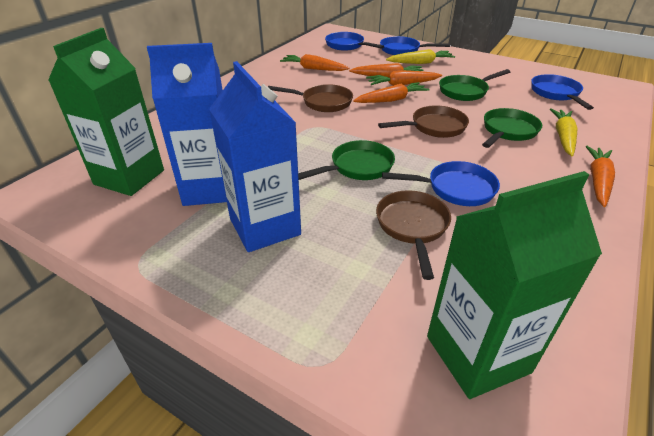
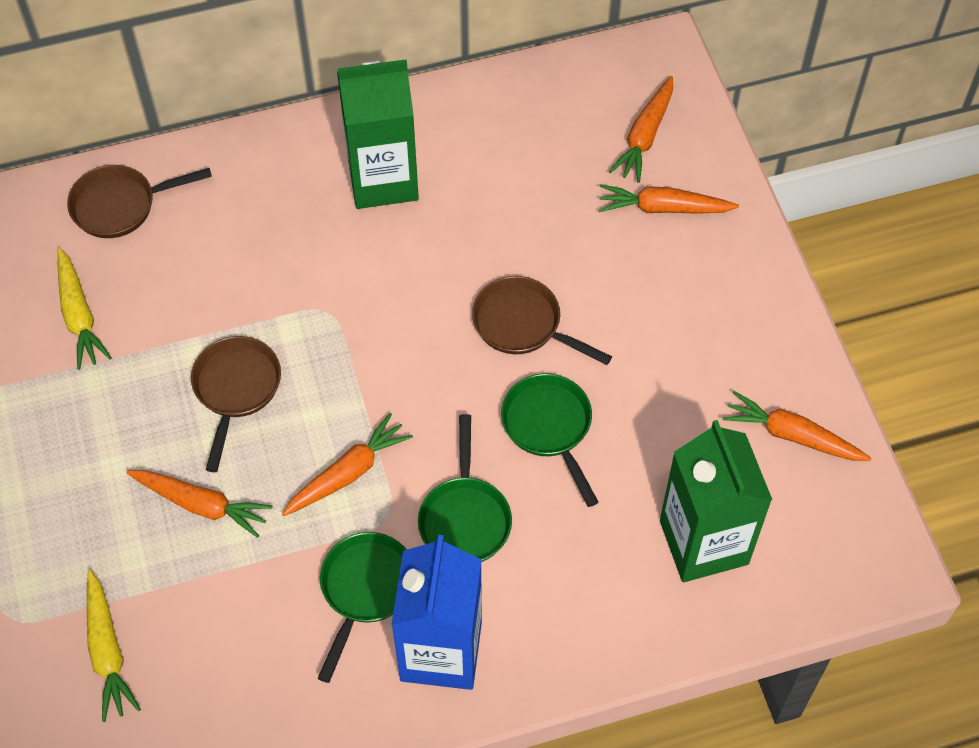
blue carton: [147,43,227,206] [209,61,301,252] = 2 -> [391,535,482,690] = 1
blue pan: [325,32,384,51] [380,36,450,55] [382,161,500,206] [531,74,594,110] = 4 -> none = 0

